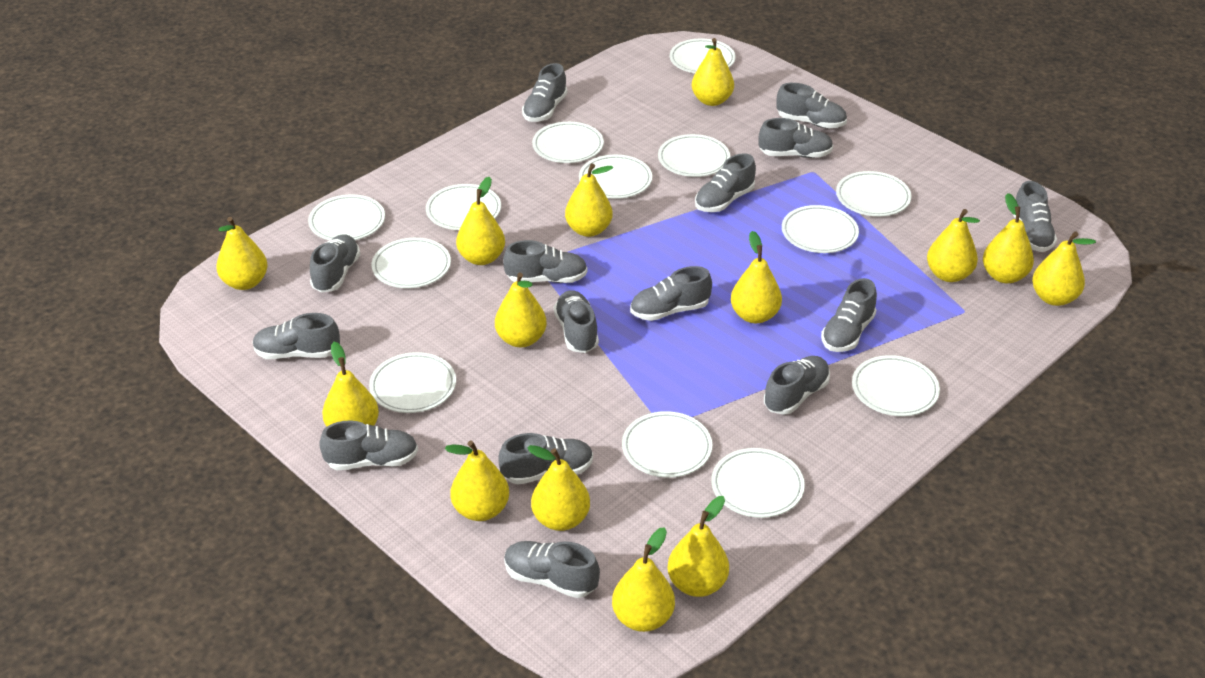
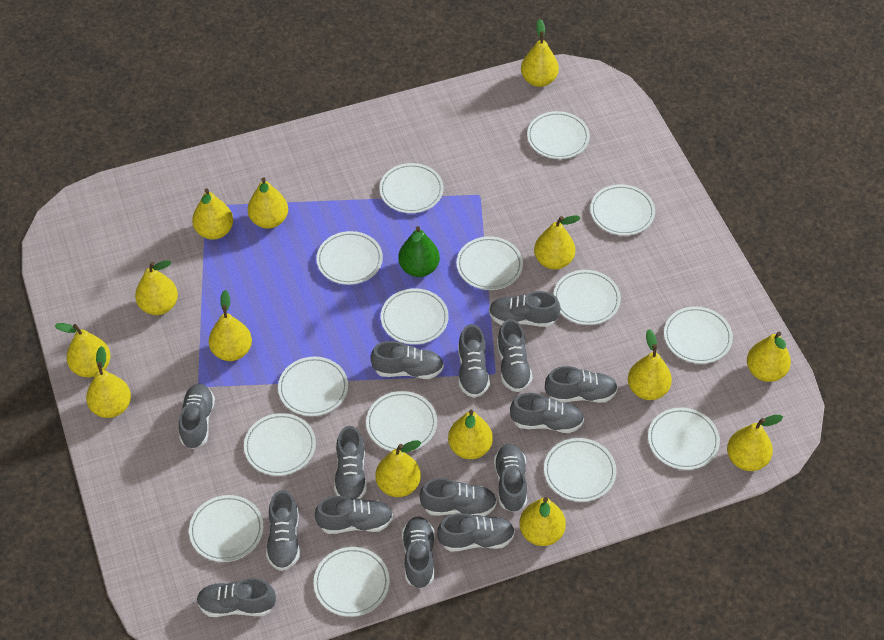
green pear: none = 0 -> [398,226,440,277] = 1
white plate: [308,195,385,240] [369,352,456,413] [372,238,451,288] [426,184,501,230] [532,122,604,163] [579,155,652,199] [622,411,712,478] [658,134,730,177] [670,39,736,73] [712,448,805,518] [782,205,859,253] [836,171,911,216] [852,355,940,416] = 13 -> [189,495,263,562] [244,413,316,476] [278,357,348,416] [314,547,390,617] [316,231,383,285] [366,391,437,451] [379,163,444,213] [381,288,449,345] [457,236,523,290] [527,111,590,159] [544,438,617,502] [553,270,621,325] [590,184,655,236] [648,408,720,470] [664,306,733,364] = 15

